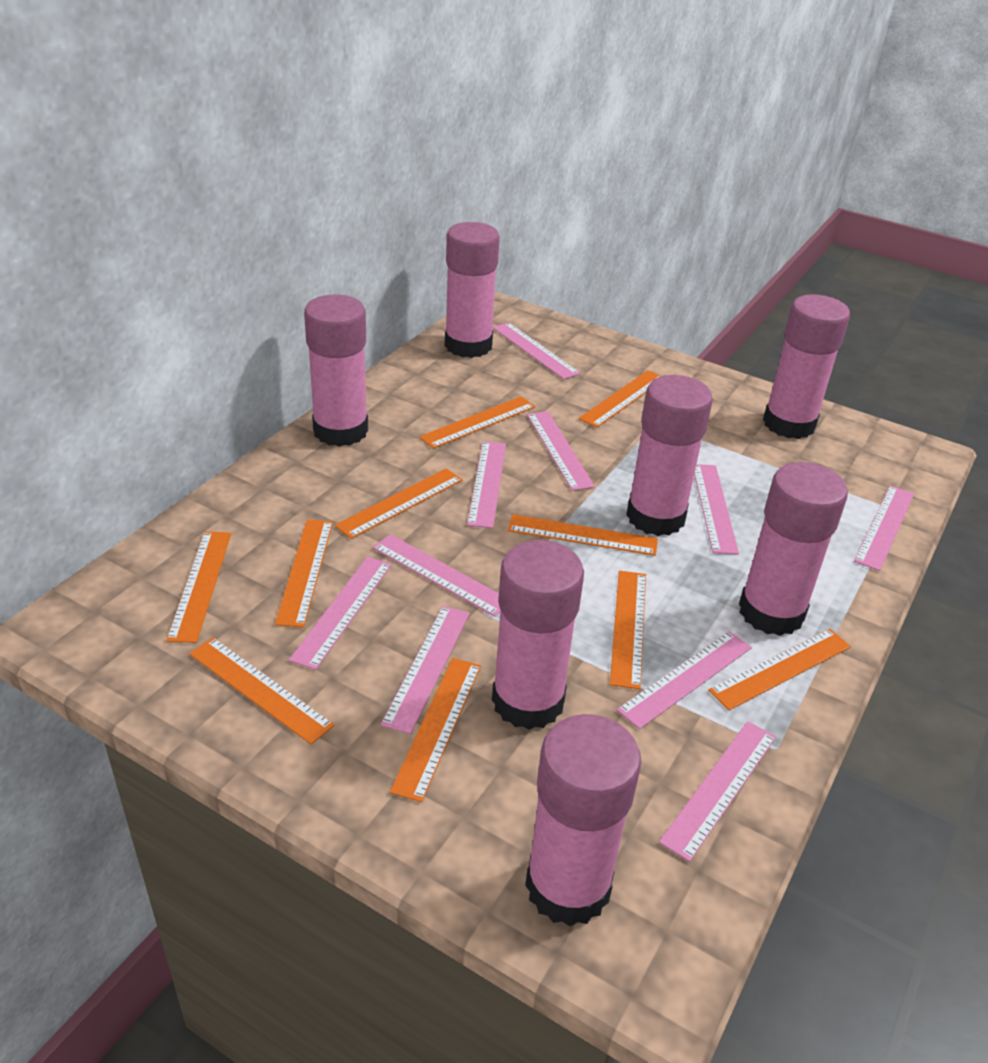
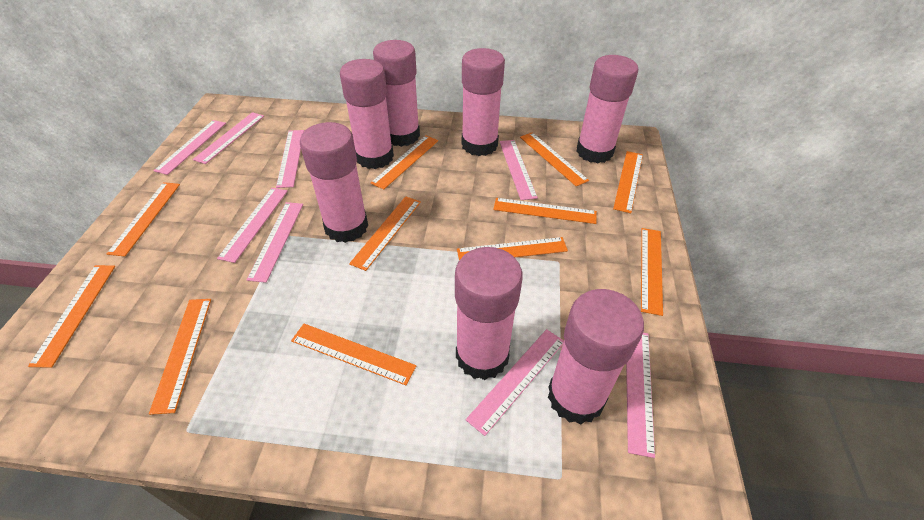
orange ruler: [166,531,231,643] [189,637,335,745] [275,519,333,627] [335,468,462,539] [390,658,481,802] [419,396,535,449] [508,514,658,556] [579,370,661,428] [610,571,646,690] [708,629,851,710] = 10 -> [28,265,115,368] [107,182,180,257] [149,299,211,415] [291,324,416,385] [349,196,421,271] [370,135,438,190] [457,237,568,260] [493,198,597,224] [520,132,589,186] [613,151,643,213] [641,228,663,316] = 11
pink ruler: [289,557,392,670] [373,534,500,617] [381,606,470,734] [467,441,506,528] [493,322,580,379] [527,411,595,491] [617,631,752,729] [659,721,776,862] [694,464,739,554] [854,486,914,571] = 10 -> [154,120,226,175] [192,112,264,164] [217,188,288,263] [247,202,303,283] [276,130,304,188] [466,329,564,436] [499,140,538,200] [626,333,655,458] = 8

